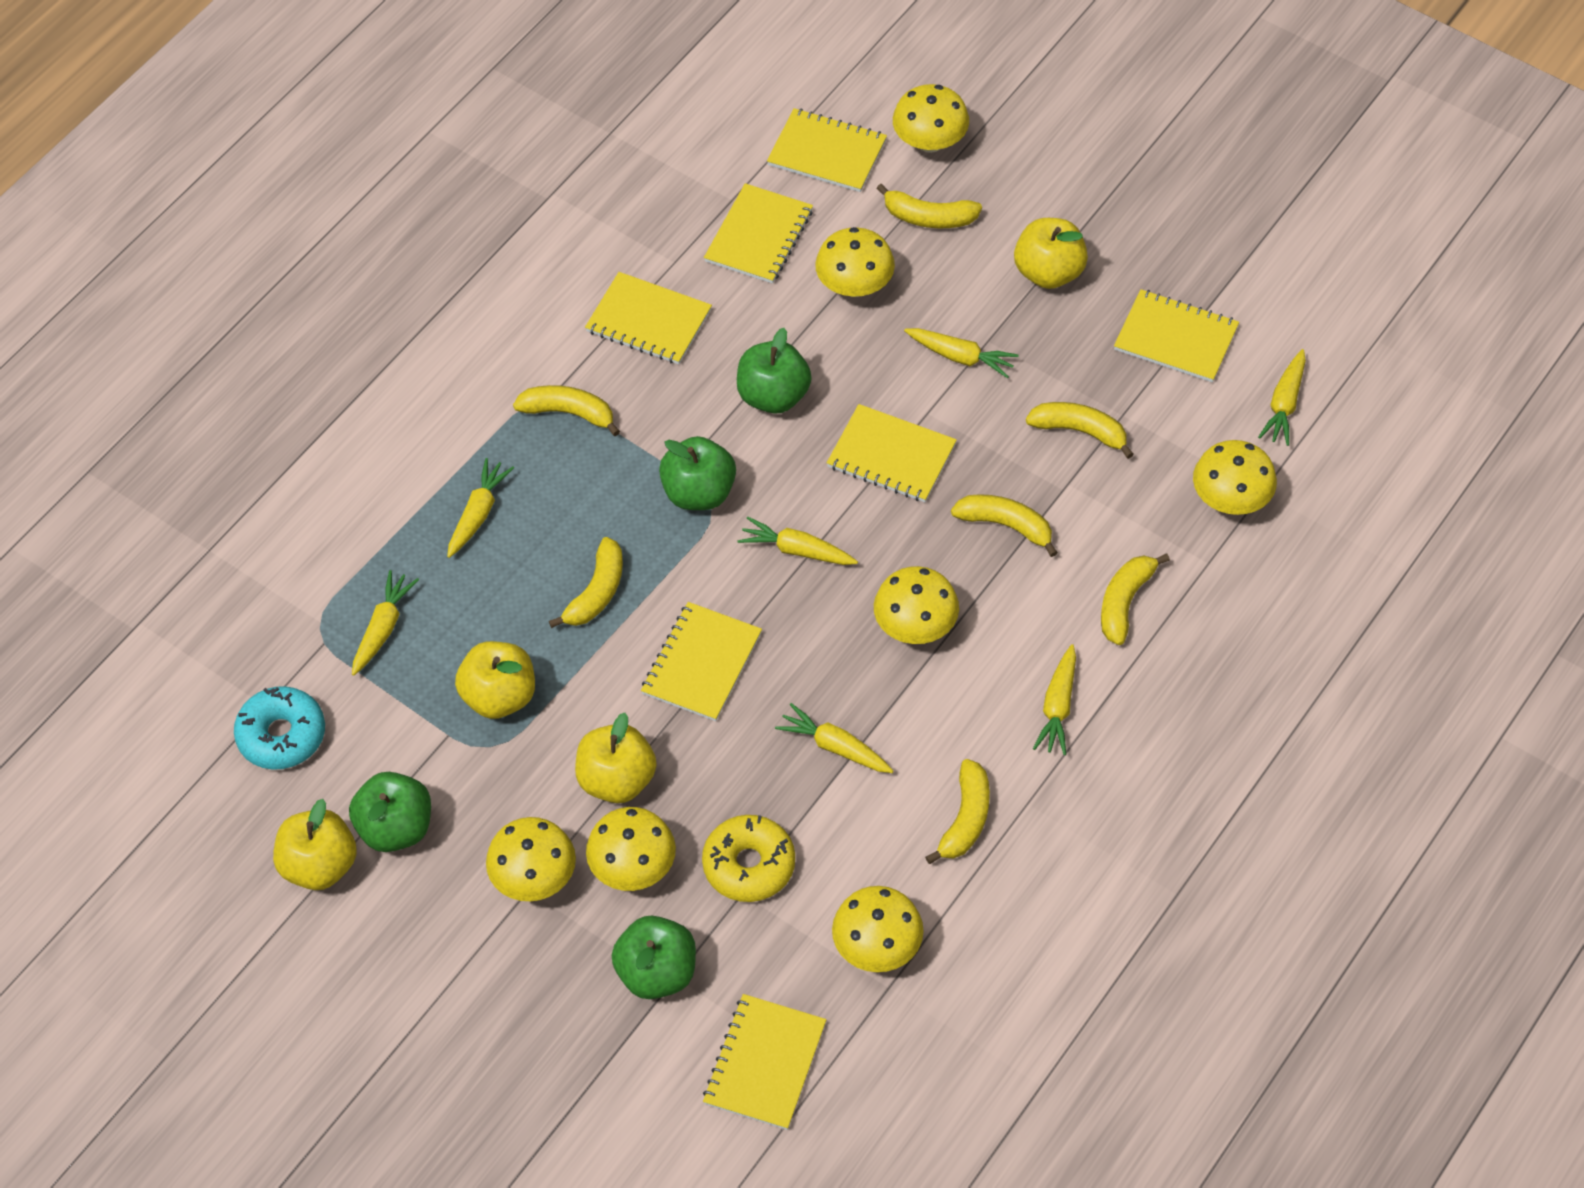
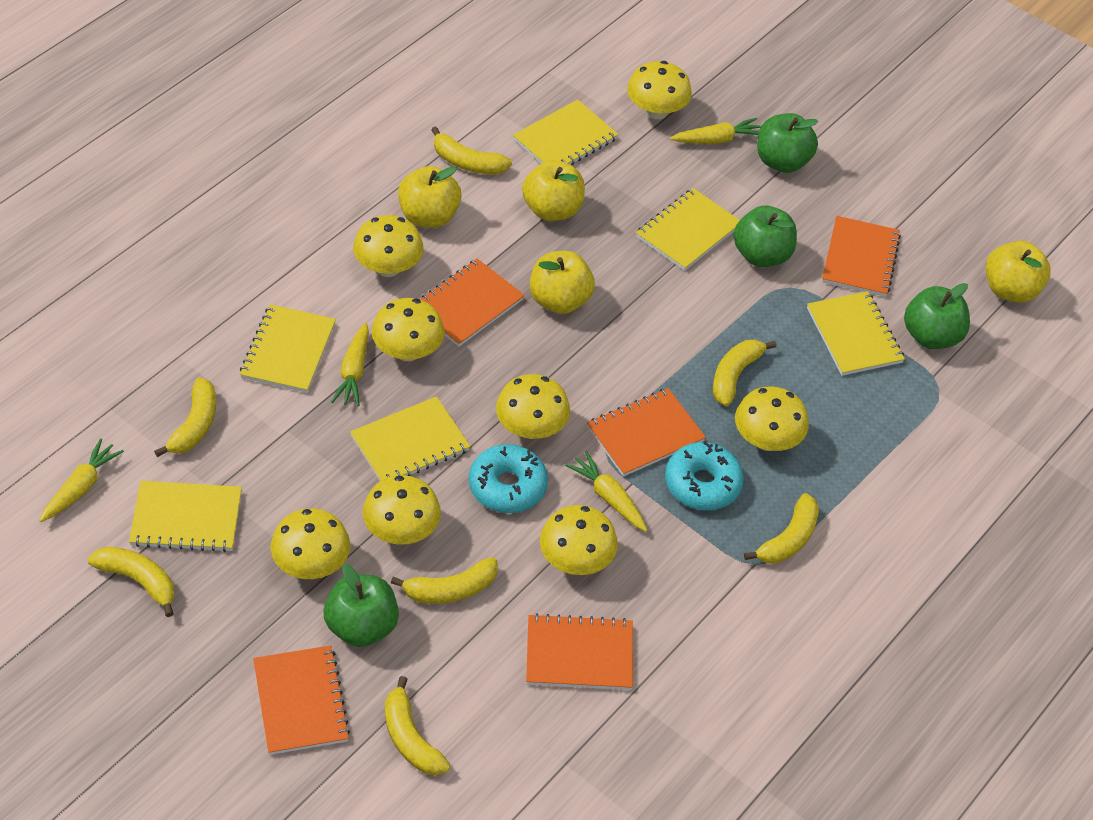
orange notebook: none = 0 -> [253,645,350,755] [420,259,525,347] [526,613,633,690] [587,388,706,476] [822,216,901,297] = 5
turquoise donut: [234,686,325,770] = 1 -> [469,444,548,513] [665,442,744,510] = 2
yellow carrot: [352,570,419,676] [447,458,514,558] [737,517,858,565] [775,703,893,773] [904,328,1019,378] [1033,644,1076,755] [1258,349,1306,446] = 7 -> [39,438,124,522] [331,322,369,406] [565,451,648,532] [670,118,761,144] = 4
yellow donut: [702,815,795,902] = 1 -> none = 0
yellow mushroom: [486,817,576,901] [586,807,676,891] [815,227,895,297] [832,886,924,972] [874,566,959,644] [893,84,969,153] [1193,440,1277,515] = 7 -> [271,508,350,579] [353,215,424,277] [363,475,441,544] [372,298,444,361] [496,374,570,439] [540,505,618,575] [627,61,692,119] [735,386,809,451] = 8
yellow notebook: [585,272,712,364] [641,602,762,721] [703,994,826,1130] [704,183,813,283] [767,108,887,192] [827,404,957,502] [1114,289,1239,382] = 7 -> [129,481,242,552] [240,304,336,393] [350,396,471,481] [513,99,619,165] [636,188,740,271] [807,291,905,376] = 6

